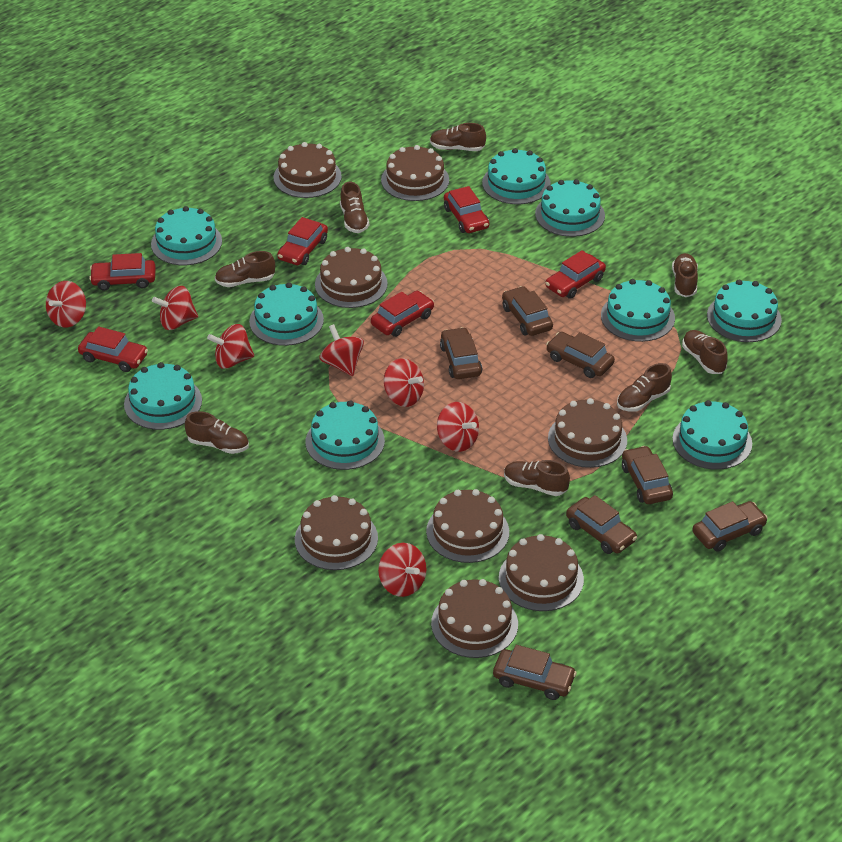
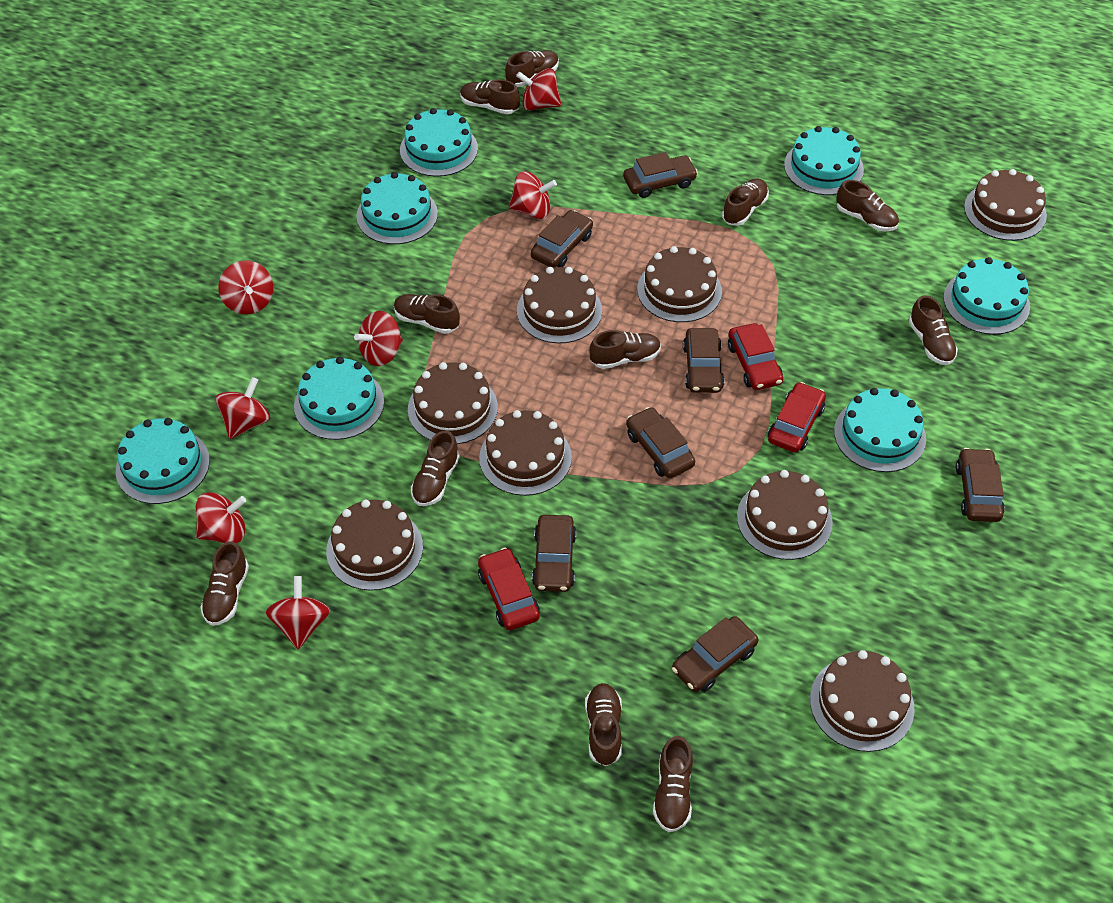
brown shoe: [185,411,249,454] [215,251,275,287] [340,182,369,233] [430,123,486,151] [504,460,570,496] [617,363,672,412] [672,253,698,297] [682,330,728,374] = 8 -> [201,541,249,626] [394,294,460,334] [411,431,460,506] [460,79,520,114] [505,50,559,87] [585,683,622,766] [589,330,661,369] [653,736,693,832] [722,179,769,226] [837,180,899,231] [909,295,958,365] = 11
red car: [78,326,148,372] [89,253,156,291] [277,217,328,265] [371,291,434,337] [444,186,489,233] [546,250,606,299] = 6 -> [478,548,540,630] [728,323,783,390] [768,382,826,453] = 3
turquoise cake: [124,362,202,430] [151,206,222,265] [249,282,324,346] [306,400,385,470] [482,148,551,204] [535,179,605,237] [601,279,675,342] [672,400,752,470] [707,279,782,342] = 9 -> [116,418,210,504] [294,357,384,440] [356,172,438,244] [400,108,478,177] [784,126,864,195] [834,388,926,472] [943,257,1030,335] = 7

